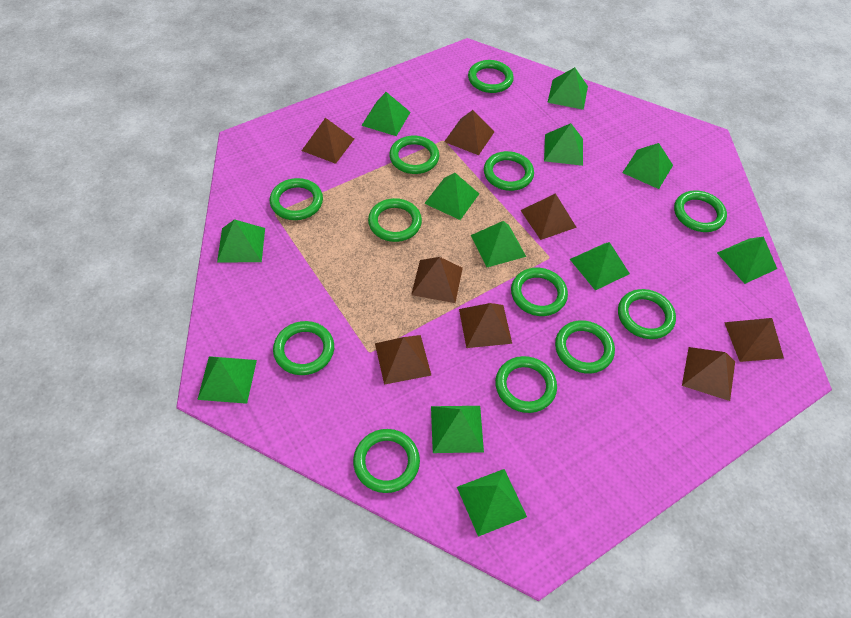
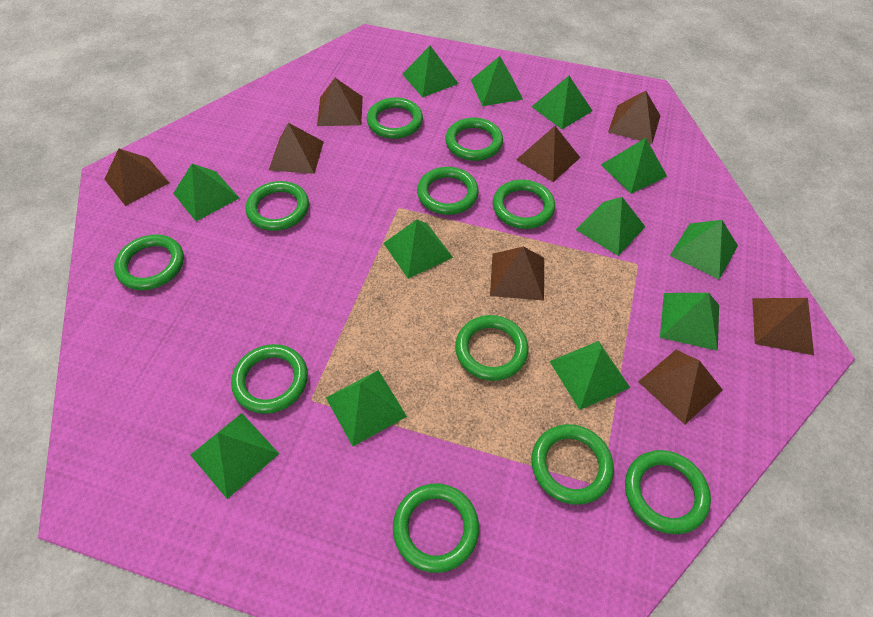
green ring: [270,178,323,220] [273,321,334,375] [353,429,420,493] [368,198,422,242] [389,136,439,174] [468,60,514,93] [484,151,534,191] [495,356,557,413] [511,268,568,316] [555,320,615,374] [618,289,676,339] [674,190,727,232] = 12 -> [114,234,184,290] [231,344,308,414] [246,181,309,231] [367,97,423,139] [393,483,479,573] [417,167,479,215] [445,118,503,161] [455,315,529,381] [493,180,555,229] [531,424,614,505] [625,450,711,534] = 11

